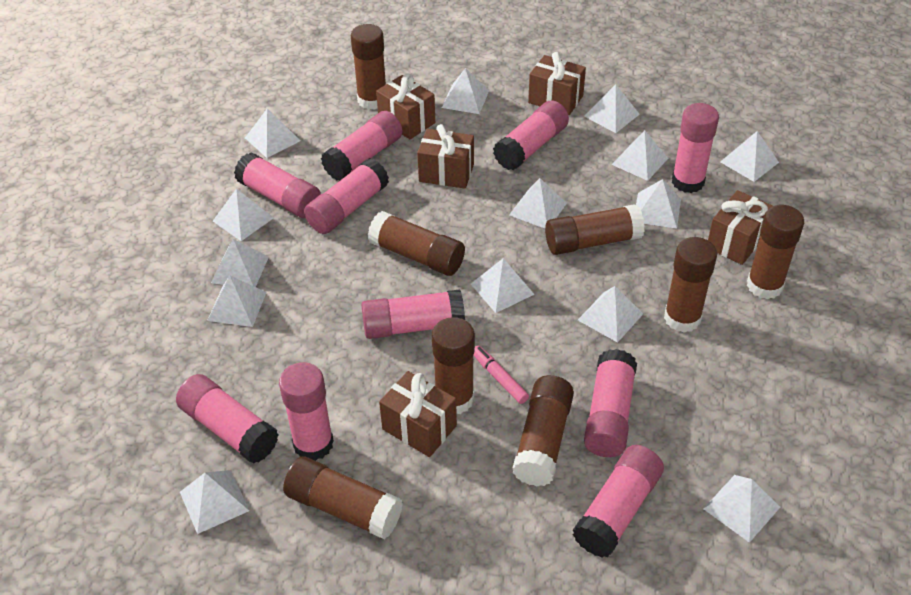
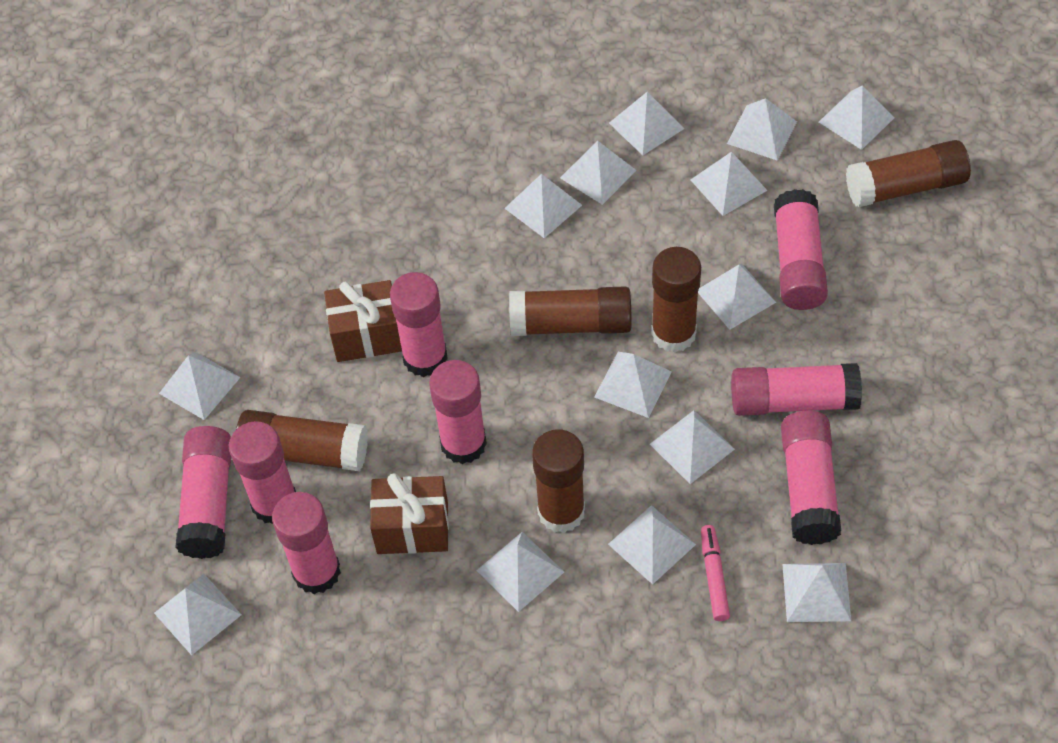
brown gift: [376,74,435,139] [379,371,457,457] [417,124,474,189] [528,52,586,115] [708,190,772,265] = 5 -> [324,280,402,362] [370,473,449,554] = 2
brown glue stick: [283,456,403,539] [351,24,386,110] [368,211,465,276] [432,317,475,414] [512,375,574,486] [545,204,645,255] [664,237,717,333] [747,205,804,299] = 8 -> [236,410,368,471] [509,286,632,336] [532,429,585,533] [651,247,701,353] [846,140,971,207] = 5
pink glue stick: [176,374,279,464] [234,153,321,218] [279,362,334,461] [304,158,389,234] [321,111,403,180] [361,289,465,339] [493,100,569,170] [573,445,664,557] [584,349,637,457] [672,103,719,193] = 10 -> [175,426,231,559] [229,421,296,524] [272,492,341,594] [390,272,448,377] [429,360,487,464] [731,363,862,416] [774,189,828,310] [781,411,841,545] = 8

